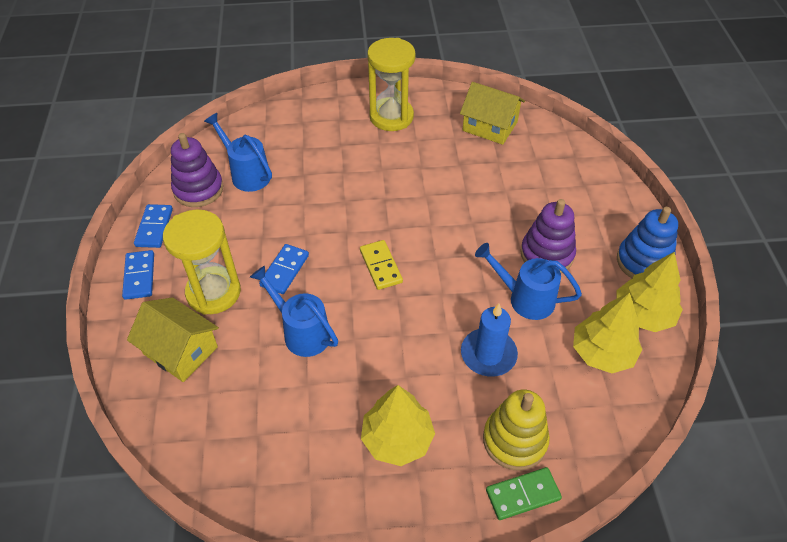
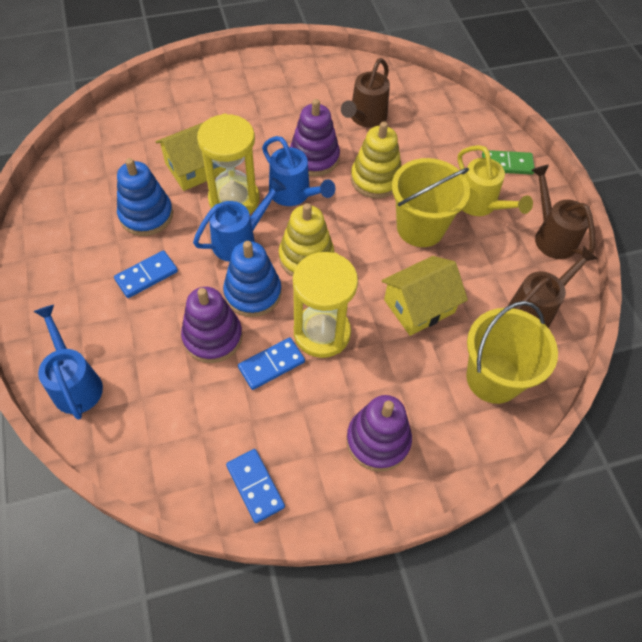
blue candle: [461,304,518,377] = 1 -> none = 0
blue stacking toy: [617,207,678,279] = 1 -> [117,158,173,236] [223,241,281,317] = 2
brown watering can: none = 0 -> [341,58,390,128] [508,246,598,327] [532,165,595,259] = 3
purple stacking toy: [171,133,223,207] [520,199,576,273] = 2 -> [181,287,243,363] [290,99,340,176] [346,395,412,471] = 3
yellow bucket: none = 0 -> [392,158,470,247] [466,301,558,404] = 2
yellow domino: [360,240,403,290] = 1 -> none = 0
yellow stacking toy: [483,389,550,470] = 1 -> [279,203,334,277] [351,121,401,199] = 2
yellow tree: [361,385,435,466] [573,292,642,374] [617,252,683,332] = 3 -> none = 0
yellow watering can: none = 0 -> [457,145,533,216] = 1

